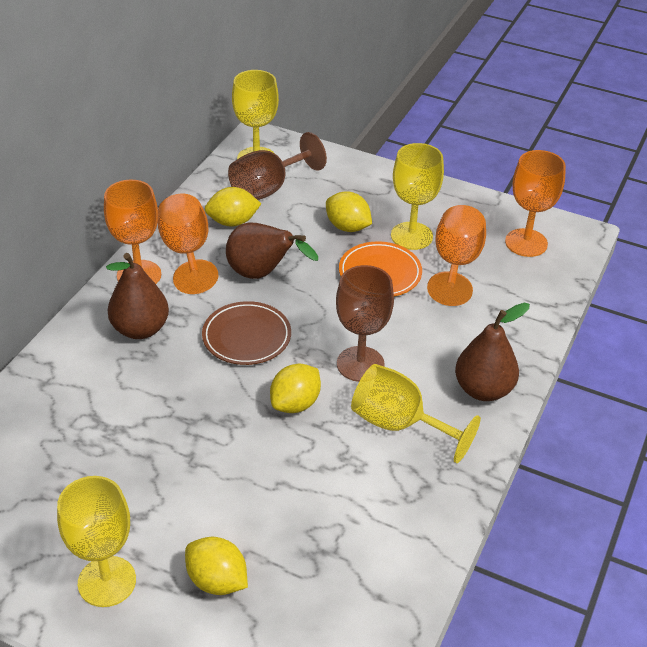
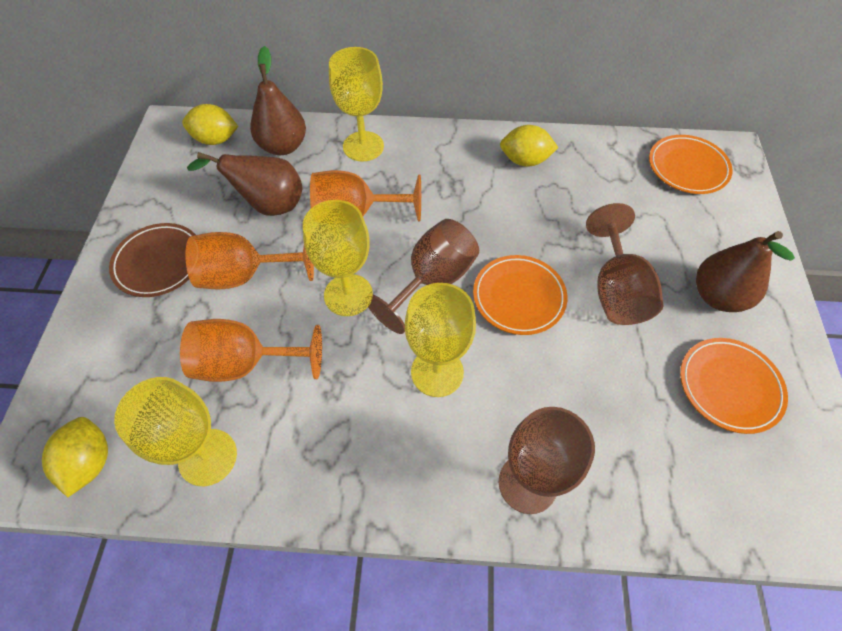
brown goblet: [228,132,327,200] [336,265,394,382] = 2 -> [365,219,479,334] [499,407,595,514] [586,203,664,325] = 3
orange goblet: [104,180,161,284] [158,193,218,294] [427,205,486,306] [505,150,566,257] = 4 -> [180,319,322,382] [185,232,314,289] [310,170,421,221] = 3
orange plate: [339,241,422,296] = 1 -> [473,255,568,335] [649,135,733,194] [680,338,788,434] = 3
yellow lemon: [185,537,248,595] [205,187,261,226] [270,363,321,413] [326,191,372,232] = 4 -> [42,417,108,497] [182,104,238,145] [500,125,558,167] = 3

